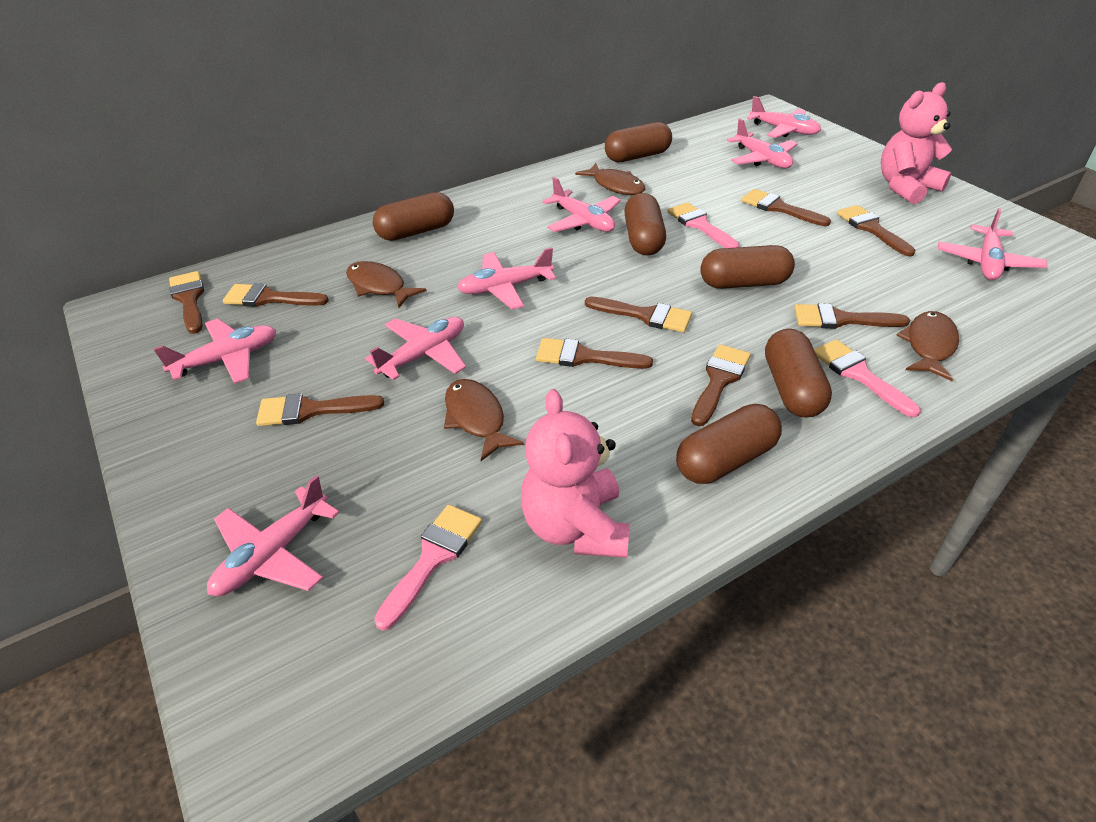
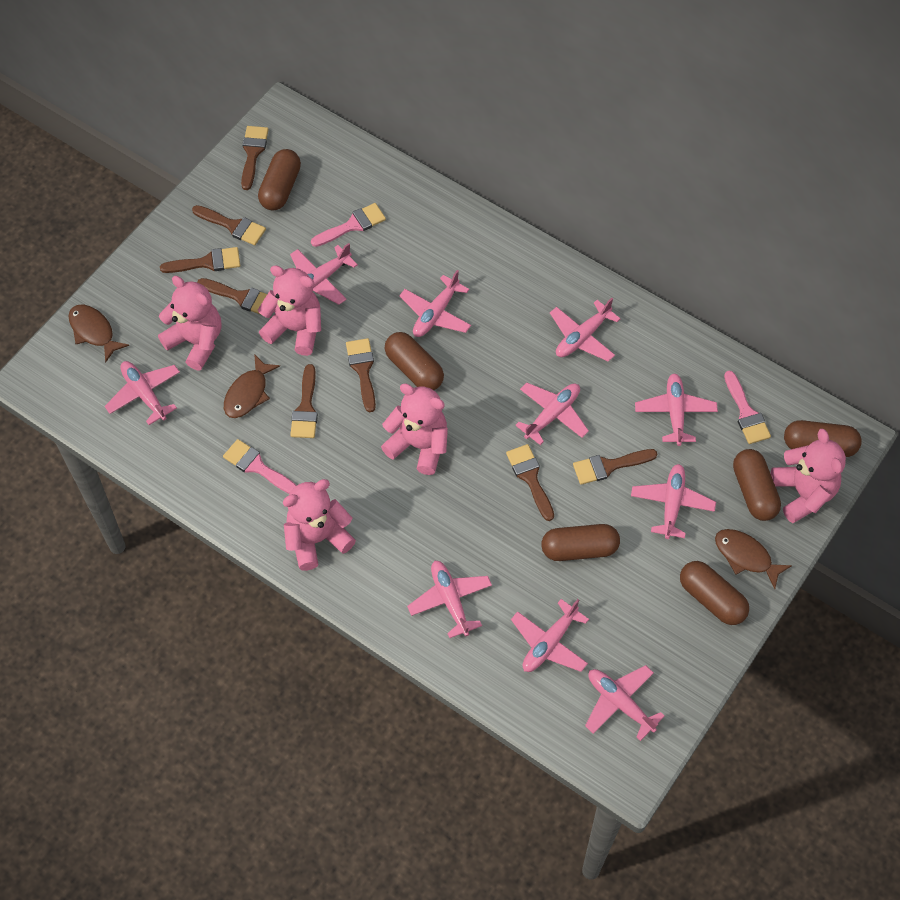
brown brush: [169,271,204,334] [223,283,329,307] [256,393,384,426] [536,338,653,369] [585,296,692,332] [691,344,751,426] [741,189,831,226] [794,303,910,329] [837,205,915,257] = 9 -> [160,247,240,273] [192,205,266,245] [197,278,267,315] [241,126,269,190] [290,364,318,438] [346,338,376,412] [506,444,554,521] [573,449,657,485] = 8
brown fish: [346,261,426,308] [444,379,524,461] [575,163,645,195] [896,311,959,381] = 4 -> [69,305,129,363] [224,354,280,418] [715,529,792,589] = 3
pink plane: [153,318,277,384] [207,475,340,596] [365,317,466,380] [457,247,556,309] [543,177,621,232] [727,118,798,168] [747,96,821,138] [938,208,1048,280] = 8 -> [104,361,180,425] [290,243,358,305] [399,270,471,337] [407,561,492,638] [511,599,589,672] [515,382,589,445] [550,298,621,362] [585,665,665,741] [631,464,716,539] [635,374,718,446] = 10
pink teddy bear: [521,389,629,558] [881,82,952,204] = 2 -> [158,276,221,371] [258,265,321,356] [283,479,356,571] [381,384,448,475] [771,429,846,523] = 5

